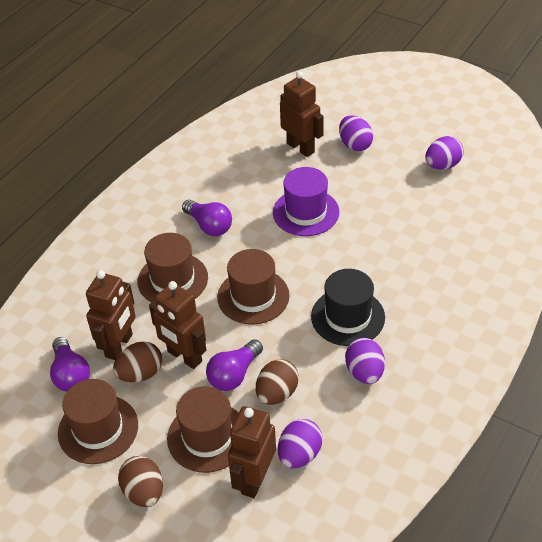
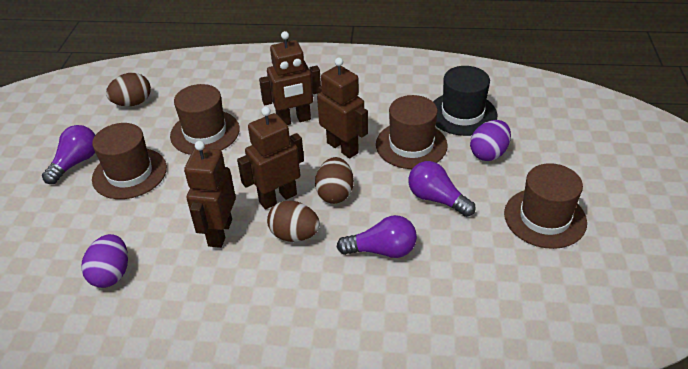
purple egg: [278,419,322,468] [339,115,373,151] [345,338,385,384] [425,136,464,170] = 4 -> [81,234,128,288] [470,120,511,161] = 2
purple hat: [273,167,339,236] = 1 -> none = 0

